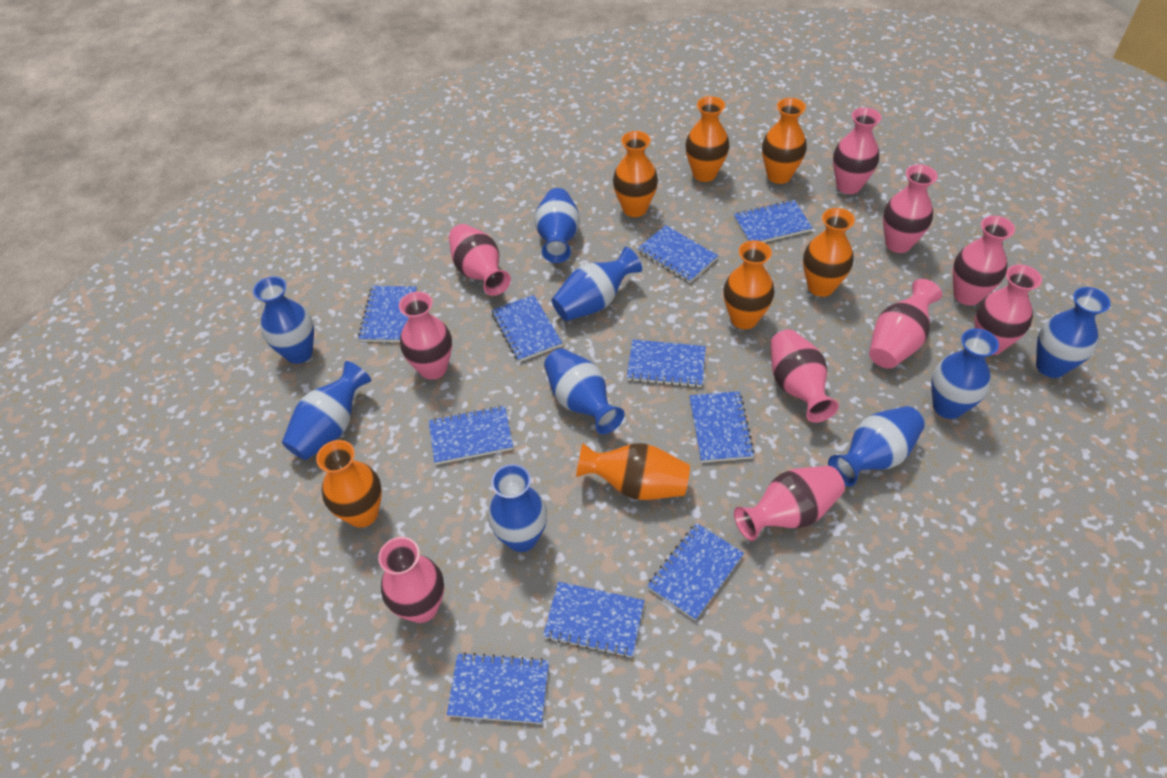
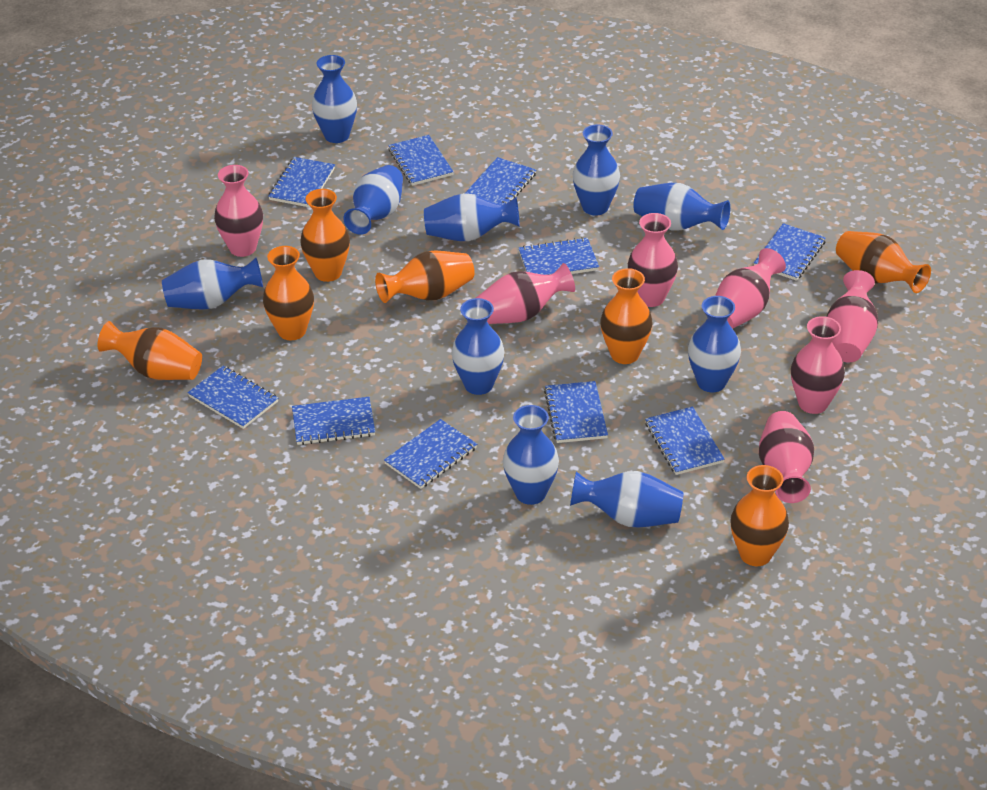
blue vase: [253,276,314,364] [282,361,371,460] [488,464,547,552] [534,188,580,263] [544,348,625,434] [552,247,642,321] [828,406,925,486] [931,328,999,419] [1036,287,1111,378] = 9 -> [162,258,263,310] [312,55,357,143] [343,165,403,235] [424,193,520,241] [452,298,505,395] [503,405,559,505] [570,471,683,528] [573,124,620,215] [633,183,730,231] [688,296,741,392] = 10
pink vase: [378,537,444,623] [399,292,452,380] [449,224,511,296] [734,466,845,541] [770,329,839,423] [833,107,881,194] [869,279,942,369] [883,165,938,253] [953,216,1015,306] [975,265,1042,355] = 10 -> [214,165,263,257] [476,263,575,324] [628,213,678,307] [715,248,786,329] [759,411,814,503] [791,316,845,414] [827,270,878,362] = 7

